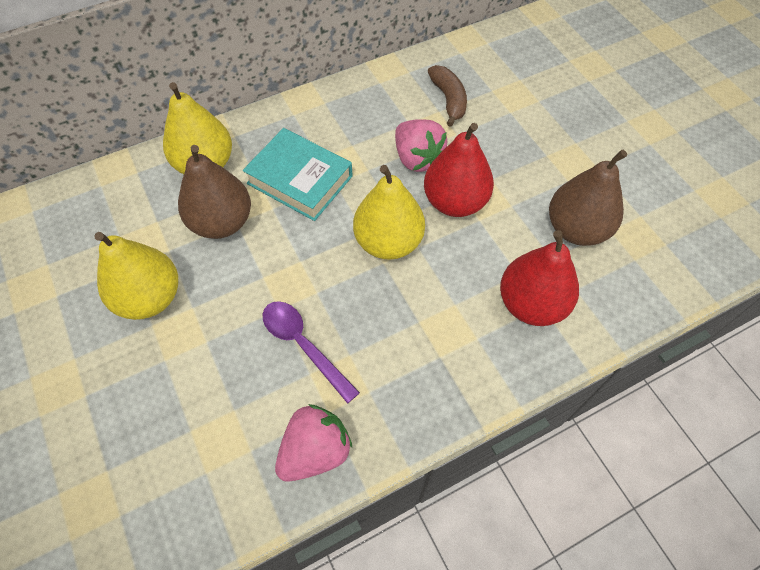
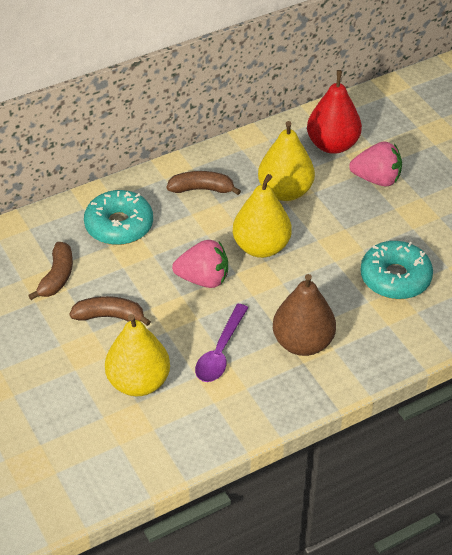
brown banana: [428,65,467,127] = 1 -> [28,242,73,300] [69,296,151,326] [167,171,241,195] = 3
brown pear: [178,145,251,239] [549,150,627,246] = 2 -> [273,274,336,356] = 1
red pear: [424,123,494,217] [500,230,579,326] = 2 -> [307,70,362,154] = 1
turquoise book: [243,128,352,221] = 1 -> none = 0
turquoise donut: none = 0 -> [84,190,153,245] [360,241,433,299] = 2

